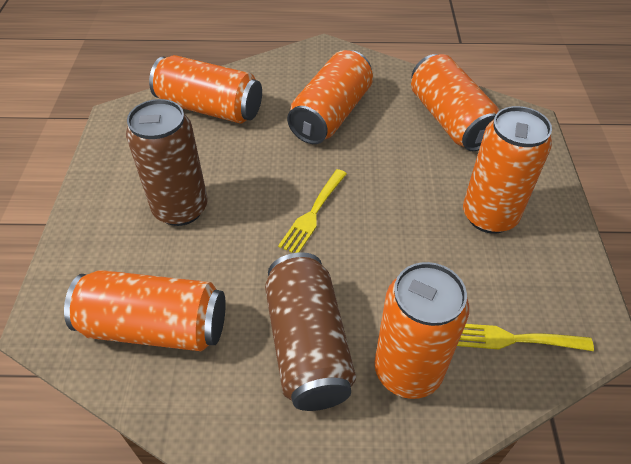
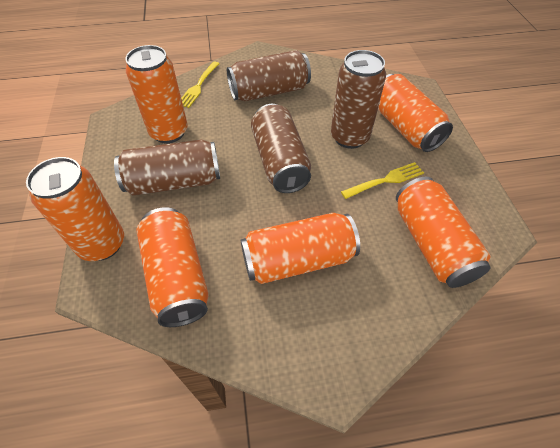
brown can: [126,99,208,226] [265,252,356,411] = 2 -> [114,139,220,196] [227,50,311,102] [251,104,311,193] [331,50,386,149] = 4

